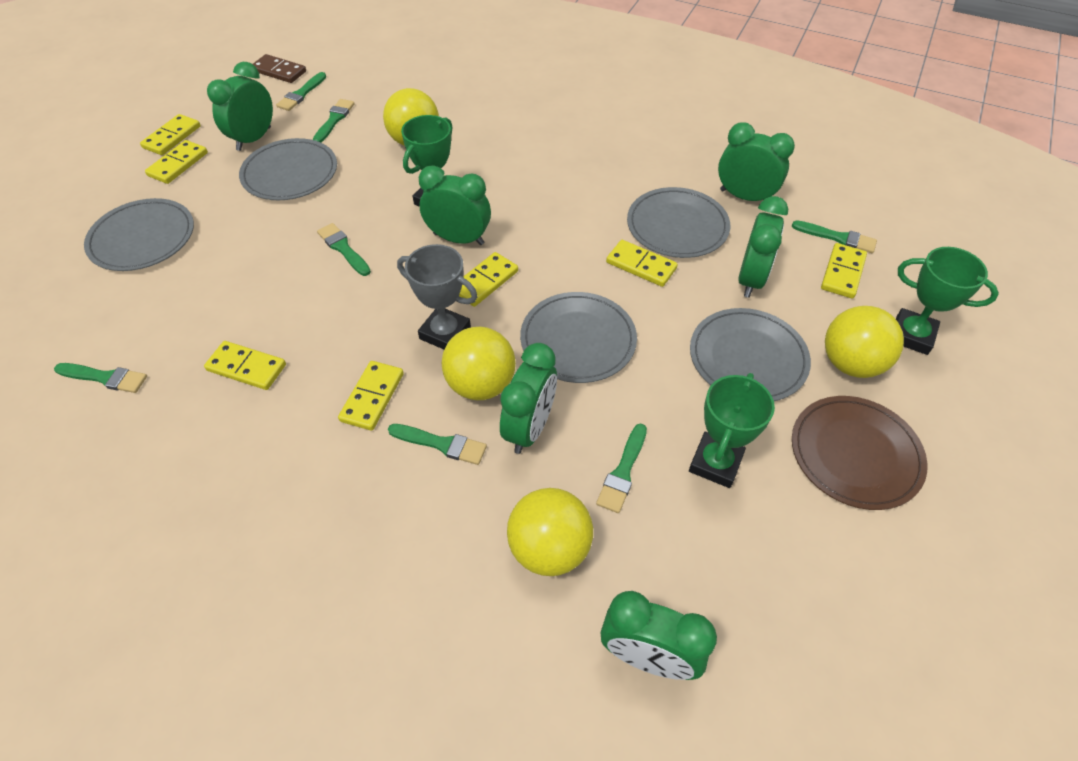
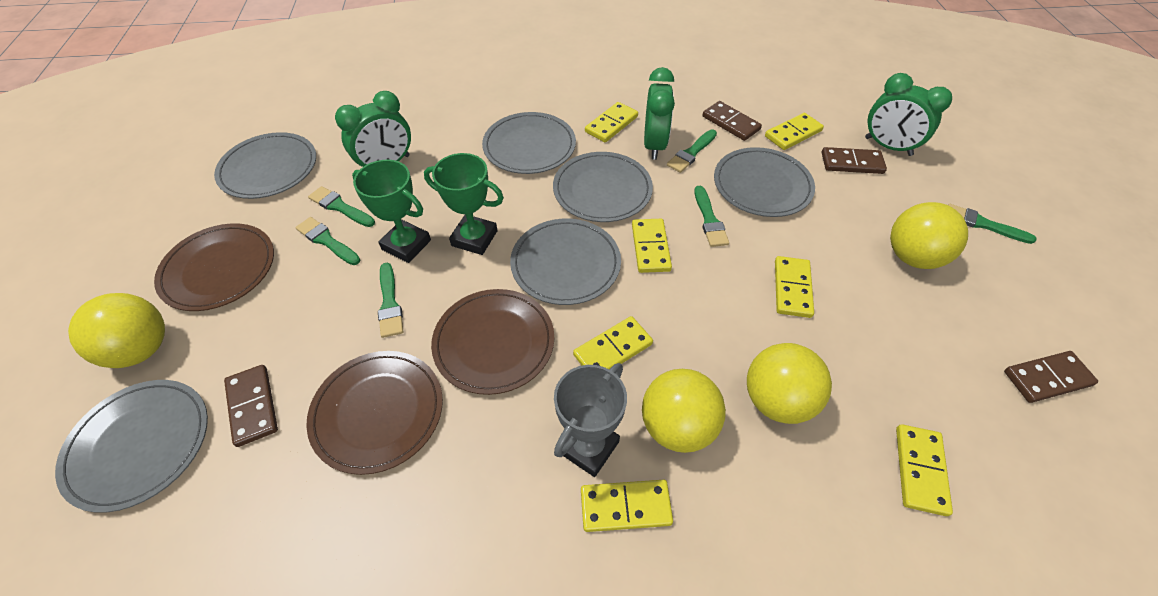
brown domino: [253,54,306,83] = 1 -> [224,365,278,447] [703,101,762,141] [822,147,887,174] [1004,351,1098,403] = 4
brown plate: [792,396,928,510] = 1 -> [154,223,274,311] [306,351,443,475] [431,289,554,395] = 3
green brush: [54,363,147,393] [276,72,326,111] [313,99,355,142] [317,223,371,276] [388,424,487,465] [596,424,647,513] [792,220,877,253] = 7 -> [295,217,360,265] [308,186,375,227] [378,263,403,338] [667,129,717,173] [694,186,729,247] [948,204,1037,244] = 6
green clock: [207,62,273,151] [419,165,491,245] [500,343,557,454] [601,591,717,680] [718,122,795,201] [738,196,788,298] = 6 -> [335,91,411,167] [644,67,675,160] [865,73,952,156] = 3
green trophy: [401,115,453,207] [689,373,775,488] [896,247,999,355] = 3 -> [352,160,431,263] [424,153,504,255] = 2
grey plate: [84,198,194,271] [239,138,337,200] [520,292,637,383] [627,187,730,258] [690,308,811,401] = 5 -> [55,380,208,513] [214,132,316,199] [482,112,576,174] [510,219,621,305] [553,152,653,222] [714,147,815,217] = 6

